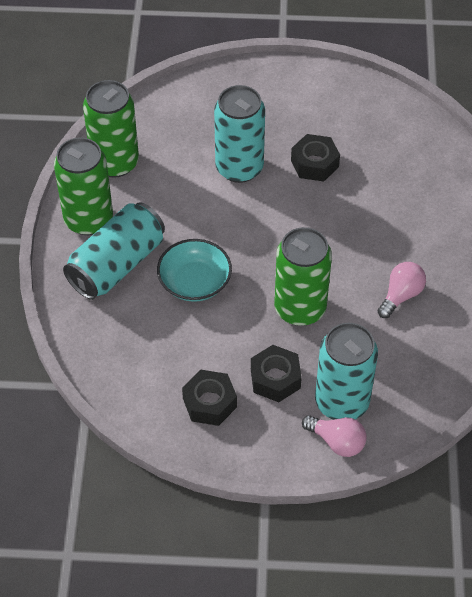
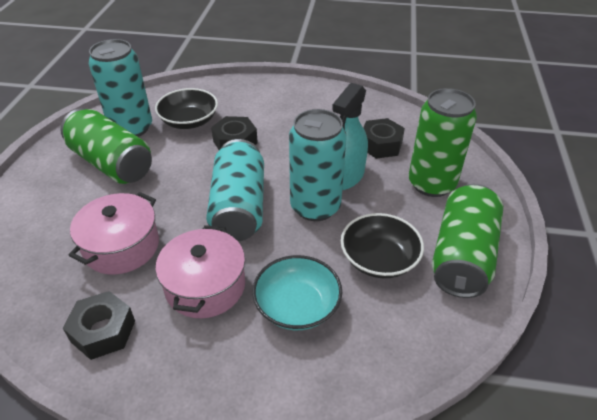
black bowl: none = 0 -> [155,88,218,129] [341,213,424,278] = 2
pink light bulb: [302,415,367,457] [378,262,426,318] = 2 -> none = 0
pink pot: none = 0 -> [68,192,159,274] [155,225,245,318] = 2
turquoise spray bottle: none = 0 -> [332,83,368,190] = 1

